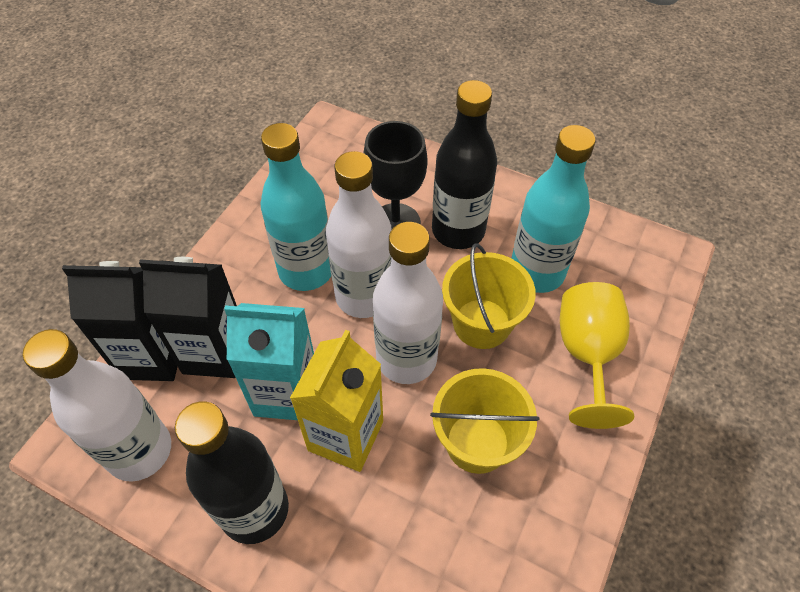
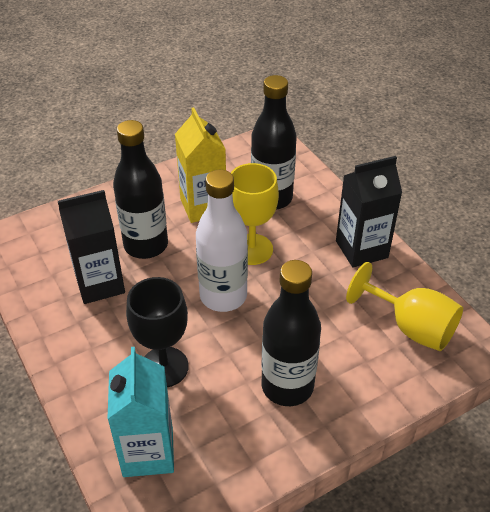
black bottle: [175,401,289,544] [432,80,497,249] = 2 -> [113,120,168,259] [251,75,297,210] [262,260,321,406] = 3
turquoise bottle: [260,123,331,291] [512,125,596,293] = 2 -> none = 0
white bottle: [23,329,171,482] [326,151,391,318] [373,222,443,384] = 3 -> [196,170,248,312] = 1
yellow bucket: [430,368,540,474] [442,243,536,349] = 2 -> none = 0
yellow goblet: [560,282,634,429] = 1 -> [231,163,279,265] [346,262,463,351] = 2

